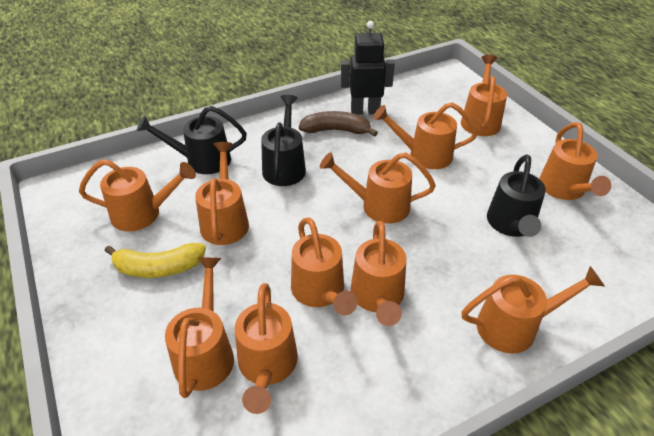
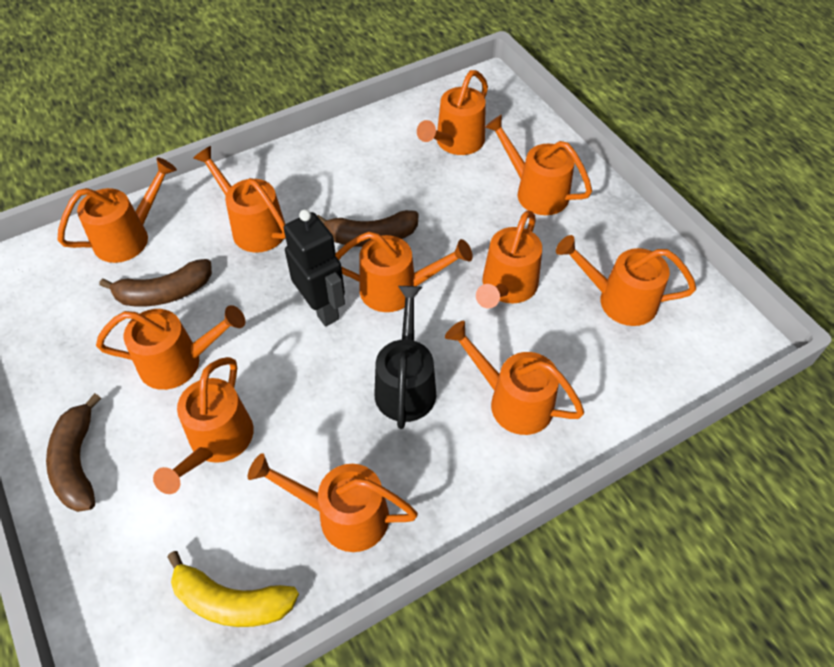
black watering can: [136,106,247,174] [261,95,306,186] [487,155,546,237] = 3 -> [375,286,436,429] = 1
brown banana: [299,111,378,137] = 1 -> [46,393,101,512] [99,259,212,307] [317,210,419,247] = 3

